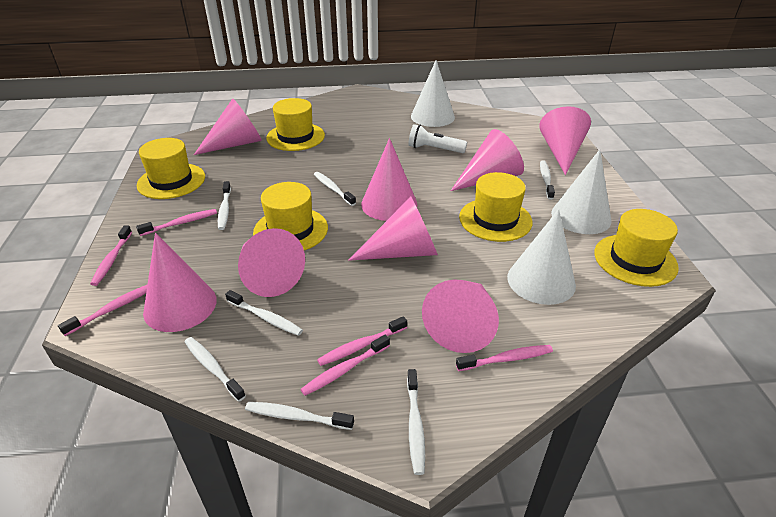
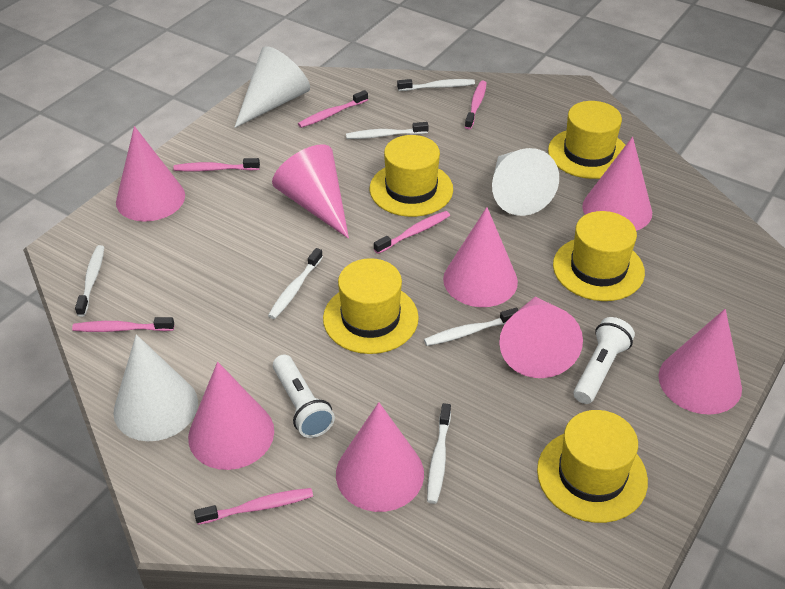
white flashlight: [409,124,467,153] = 1 -> [273,354,335,438] [573,317,635,404] = 2
white toothbrush: [185,337,246,402] [218,181,231,230] [225,290,303,336] [245,402,354,430] [314,172,356,206] [407,369,425,475] [540,160,555,200] = 7 -> [75,245,104,317] [268,248,323,319] [346,122,429,139] [397,79,475,91] [424,308,518,346] [427,403,451,504] = 6

